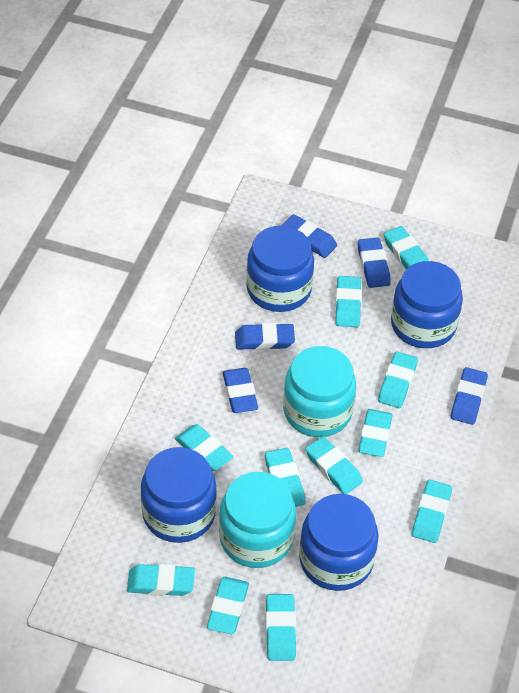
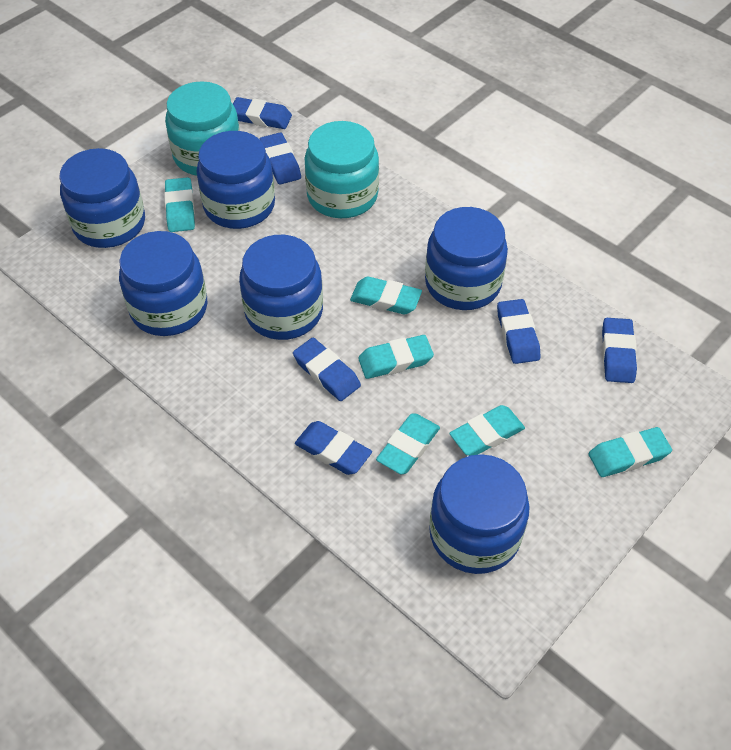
blue eraser: [223,368,258,413] [235,323,295,350] [282,214,337,258] [358,238,391,288] [451,367,488,425] = 5 -> [233,97,292,129] [260,133,301,184] [293,338,361,401] [295,421,372,475] [497,299,540,364] [602,318,637,383] = 6
blue jar: [141,447,217,543] [246,226,314,312] [299,494,379,591] [391,261,463,348] = 4 -> [59,148,145,248] [119,231,207,336] [197,131,275,229] [239,235,323,340] [425,207,508,310] [429,454,530,574] = 6
turquoise eraser: [127,564,195,596] [175,424,233,471] [207,577,249,634] [265,448,306,507] [266,594,296,661] [305,436,363,494] [335,276,362,327] [358,409,392,457] [378,352,418,408] [384,226,429,269] [412,480,452,543] = 11 -> [164,177,195,232] [350,277,422,315] [358,335,434,379] [376,414,440,475] [449,405,525,456] [588,427,672,477] = 6

